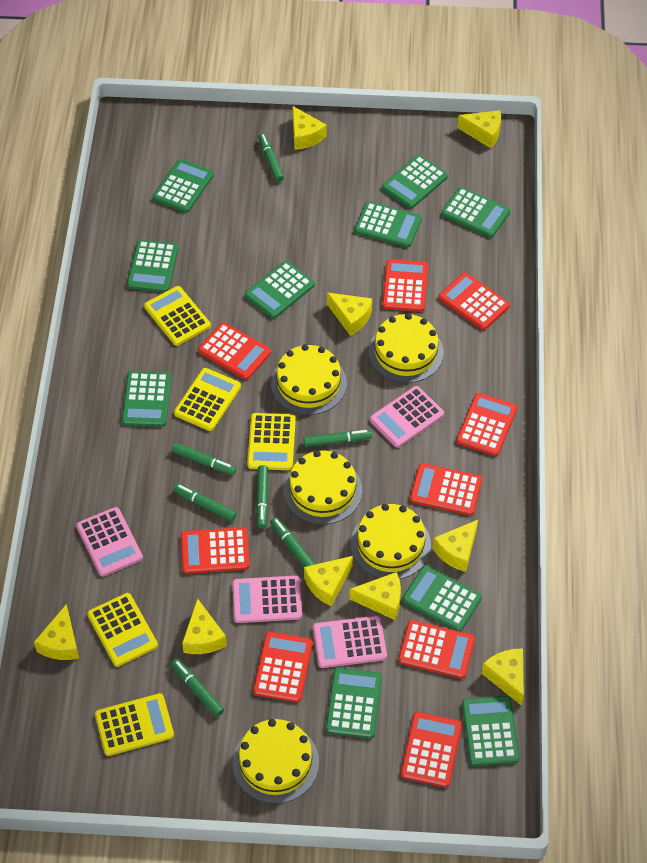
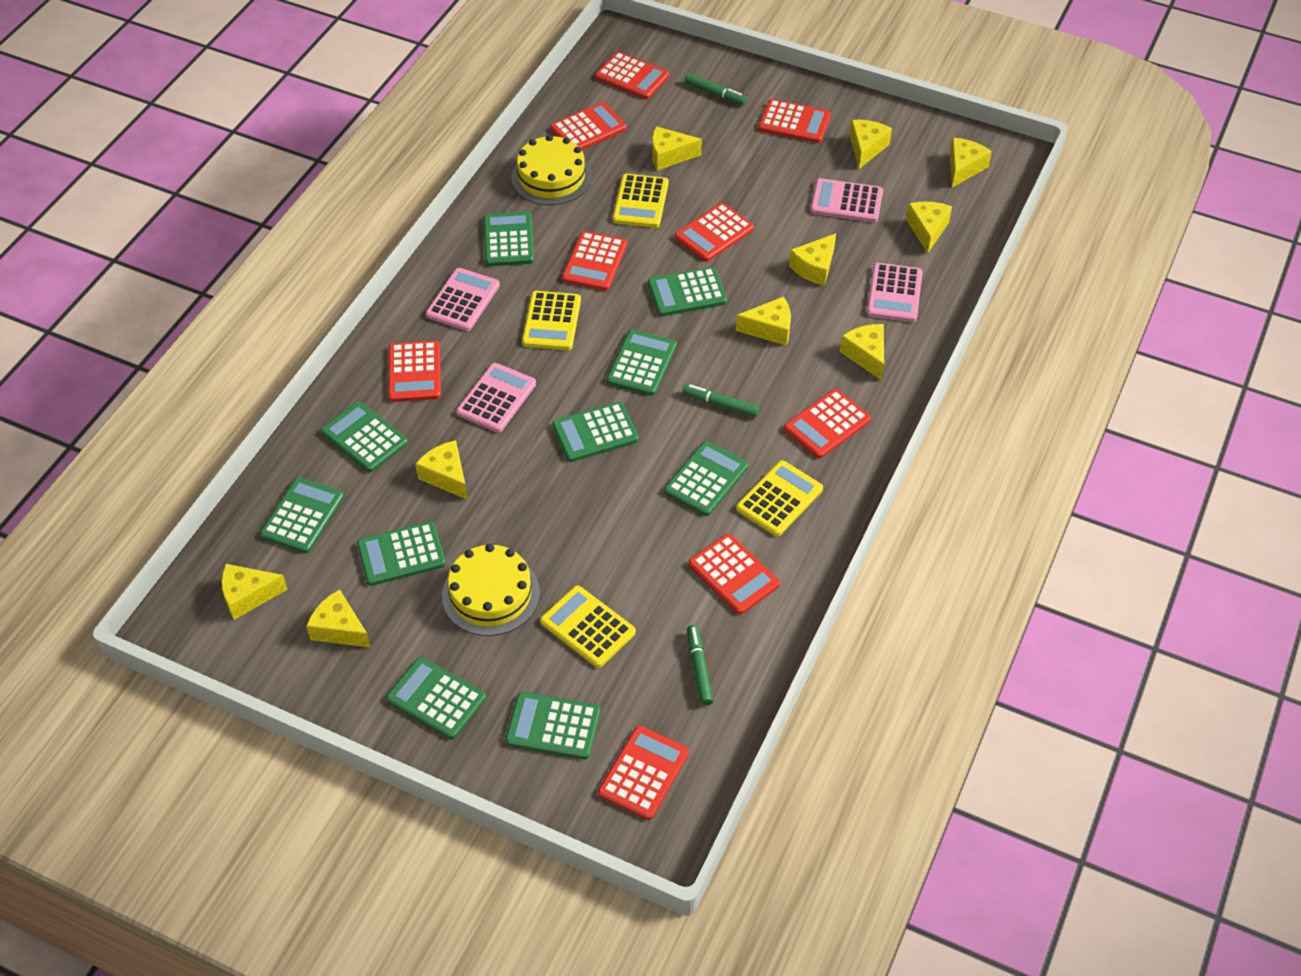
green marker: [171,659,224,717] [172,443,236,475] [173,484,236,521] [256,465,268,529] [258,134,284,182] [270,517,315,567] [303,430,372,447] = 7 -> [683,384,760,417] [685,74,747,105] [687,625,714,706] = 3
yellow cake: [232,719,319,804] [271,344,347,415] [284,450,362,524] [351,504,431,579] [368,313,443,383] = 5 -> [442,544,540,636] [512,135,592,205] = 2
yellow calculator: [87,593,158,667] [95,693,174,756] [144,286,211,346] [174,368,241,431] [247,413,296,470] = 5 -> [522,291,581,350] [540,586,636,668] [613,174,669,228] [736,460,823,536] = 4
yellow cheese: [34,604,79,660] [182,598,227,654] [292,106,326,150] [304,556,353,606] [327,293,372,336] [349,572,401,620] [433,520,478,572] [457,110,501,148] [481,649,524,706] = 9 -> [221,564,288,620] [306,589,371,648] [415,440,468,500] [652,126,702,171] [736,297,791,346] [789,234,836,286] [840,324,884,381] [850,120,892,169] [906,202,952,254] [950,138,992,187] = 10

